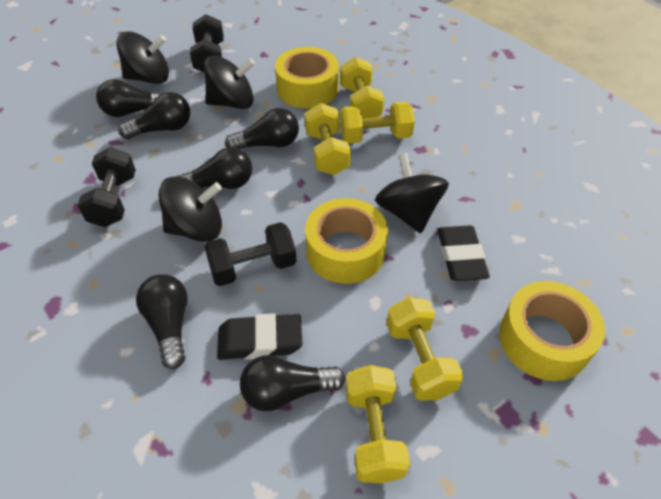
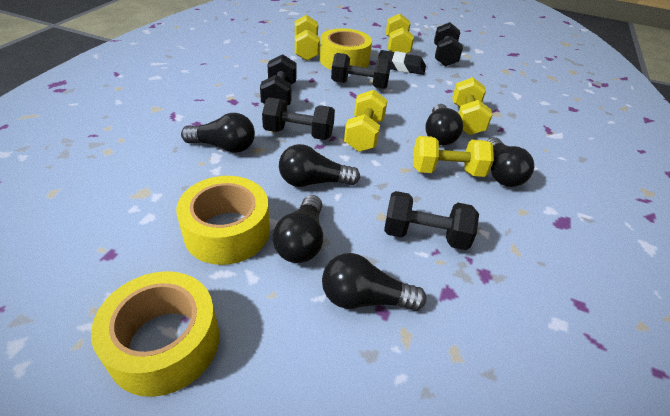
black dumbbell: [77,147,136,227] [190,14,224,72] [204,222,296,286] = 3 -> [260,54,297,105] [262,98,335,140] [331,53,391,89] [384,191,479,250] [434,22,463,67] = 5
black eraser: [217,313,303,360] [437,225,490,281] = 2 -> [378,50,426,75] = 1
black spinning top: [117,31,169,84] [158,176,222,242] [204,55,255,109] [375,153,449,233] = 4 -> none = 0

